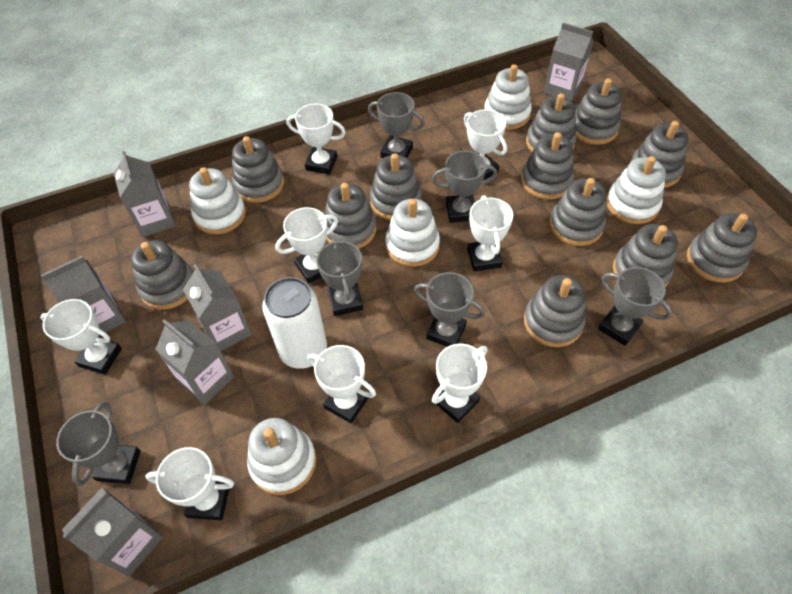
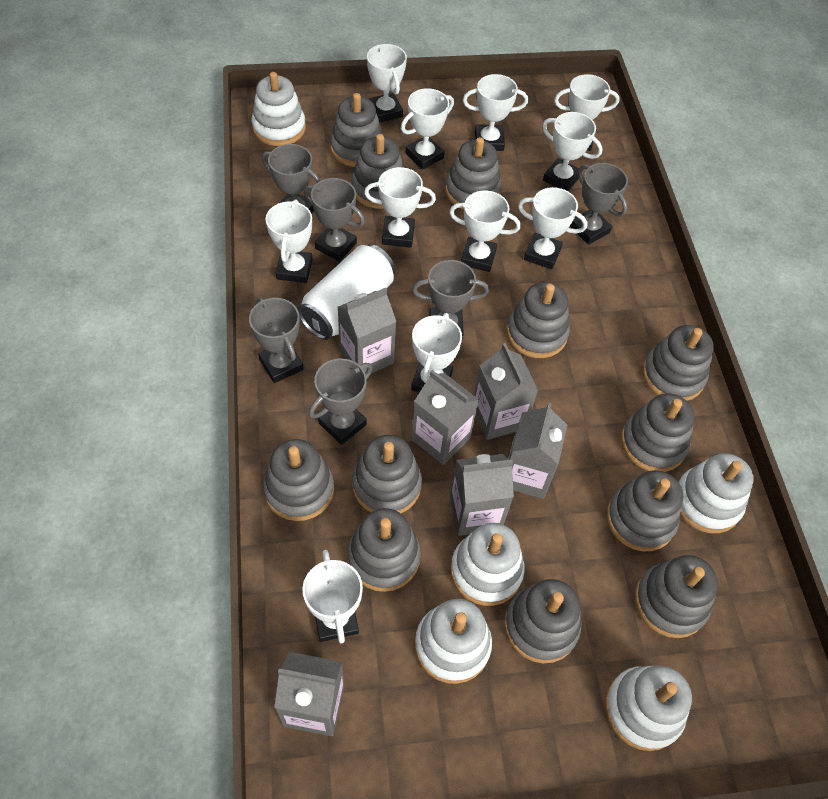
white trophy: [40,299,122,375] [145,447,234,520] [275,207,338,283] [287,103,346,174] [307,345,376,423] [432,344,487,423] [464,109,507,180] [468,195,513,271] = 8 -> [266,199,313,283] [302,550,363,644] [364,167,436,248] [367,44,407,123] [401,88,454,170] [411,313,462,392] [449,190,521,272] [463,74,528,151] [518,187,588,269] [542,112,603,191] [554,74,620,151] = 11

